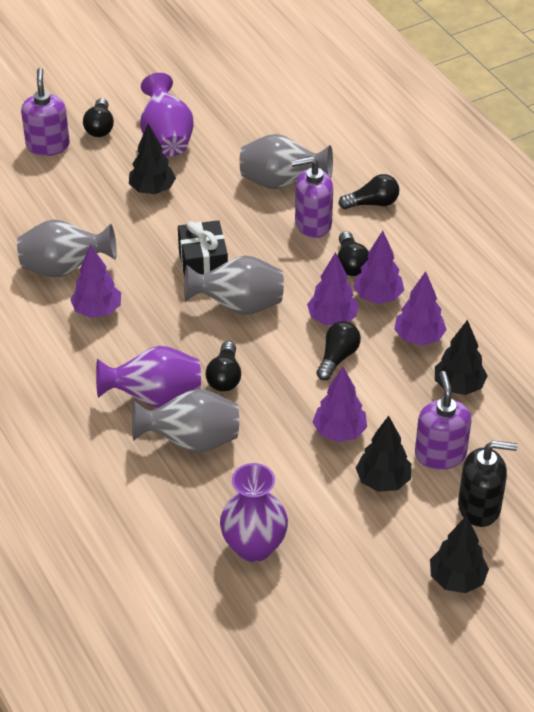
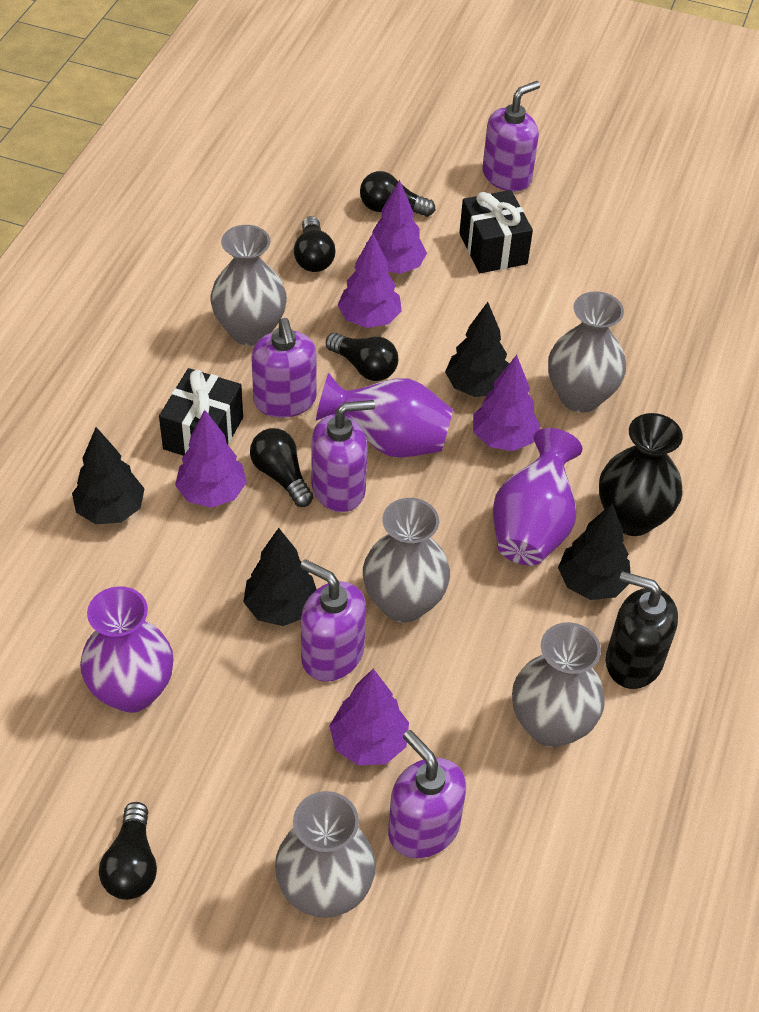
black gift: [178,220,228,277] = 1 -> [159,368,243,456] [459,190,533,273] = 2
black vase: none = 0 -> [599,413,683,536] = 1
grey vase: [17,219,117,277] [132,389,239,453] [184,255,284,315] [240,134,333,189] = 4 -> [210,225,287,346] [275,791,376,918] [363,498,450,622] [512,622,605,747] [548,291,626,413] = 5
purple soap dispenser: [21,68,70,156] [291,156,333,238] [415,371,472,470] = 3 -> [251,318,317,418] [300,559,366,682] [311,400,375,512] [388,730,466,858] [482,81,540,192] = 5

